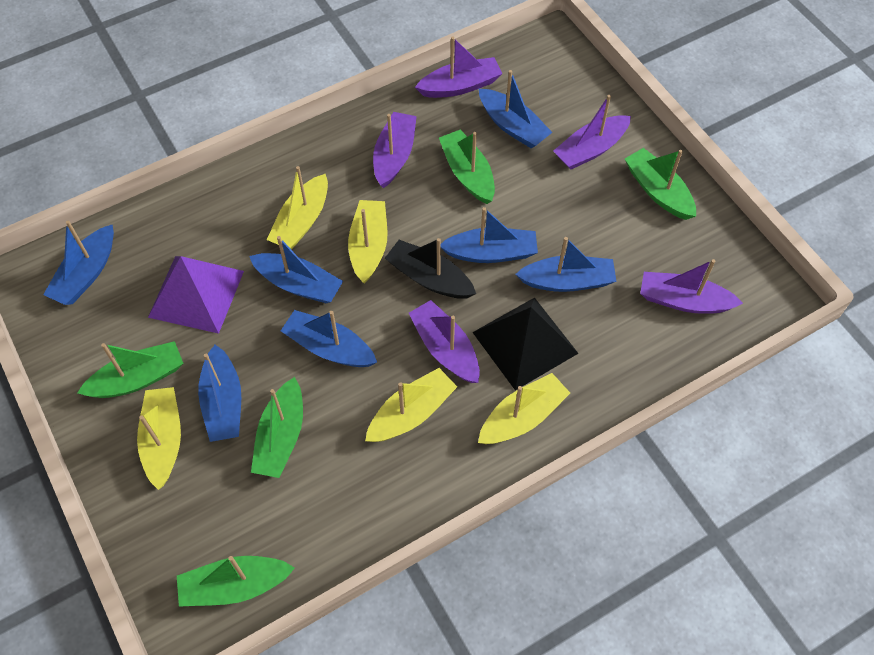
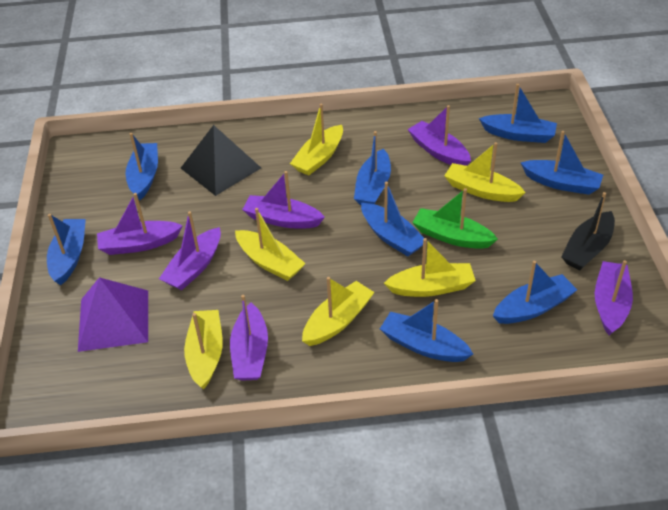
blue boat: [43,221,114,305] [198,345,241,442] [249,236,343,303] [281,310,377,367] [441,207,538,263] [479,70,552,148] [515,237,617,292] = 7 -> [47,214,86,285] [126,133,158,200] [354,131,391,205] [361,182,428,257] [380,299,473,362] [479,84,557,143] [493,261,577,324] [521,131,603,195] = 8
green boat: [77,341,184,398] [177,556,295,607] [251,377,303,478] [439,129,495,204] [625,148,696,220] = 5 -> [412,188,498,249] = 1
purple boat: [373,112,417,188] [409,300,480,383] [415,36,503,98] [553,95,631,169] [640,259,743,314] = 5 -> [97,193,183,255] [159,211,221,290] [230,295,268,381] [242,171,325,228] [408,105,471,166] [595,260,633,335] = 6
yellow boat: [137,387,181,490] [267,166,328,250] [348,200,388,283] [365,368,457,442] [478,373,570,444] = 5 -> [184,310,223,389] [235,208,306,281] [290,104,343,176] [302,277,375,346] [384,238,476,297] [444,142,526,202] = 6

